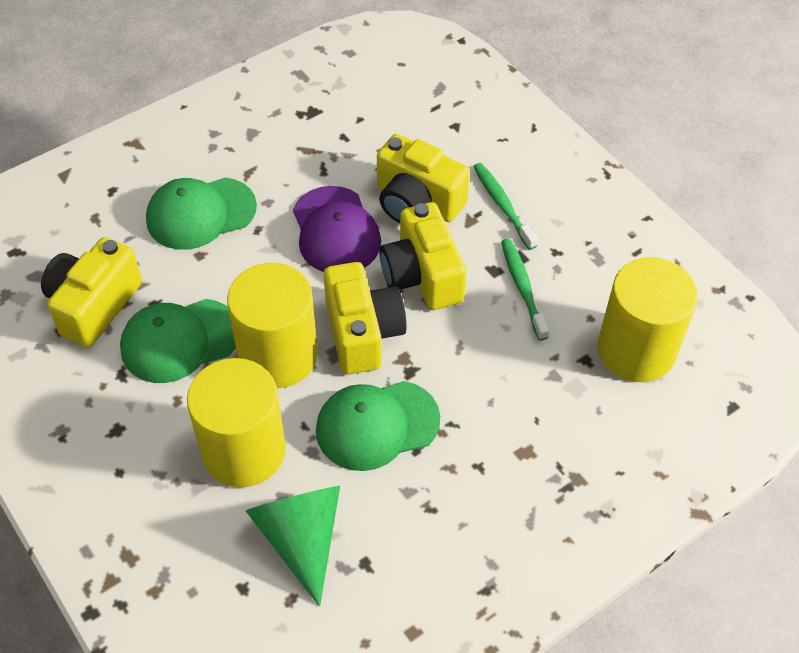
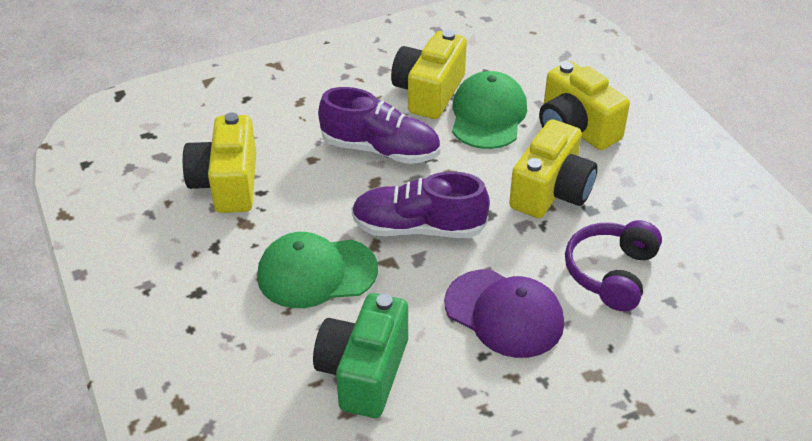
green camera: none = 0 -> [313,293,408,418] = 1
green cap: [120,299,236,383] [146,177,257,250] [316,381,440,471] = 3 -> [257,232,378,308] [452,71,527,149] = 2
green cone: [246,486,340,606] = 1 -> none = 0
green toothbrush: [473,163,538,250] [501,239,549,341] = 2 -> none = 0
purple headphones: none = 0 -> [565,220,662,311] = 1
purple shoe: none = 0 -> [318,87,440,164] [351,171,490,238] = 2
yellow cylinder: [187,358,286,487] [227,263,318,388] [598,257,698,382] = 3 -> none = 0

